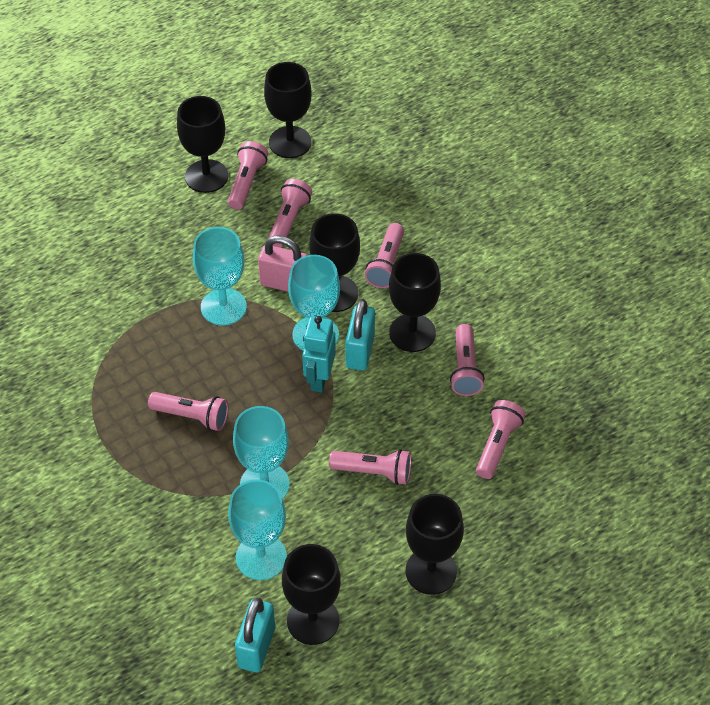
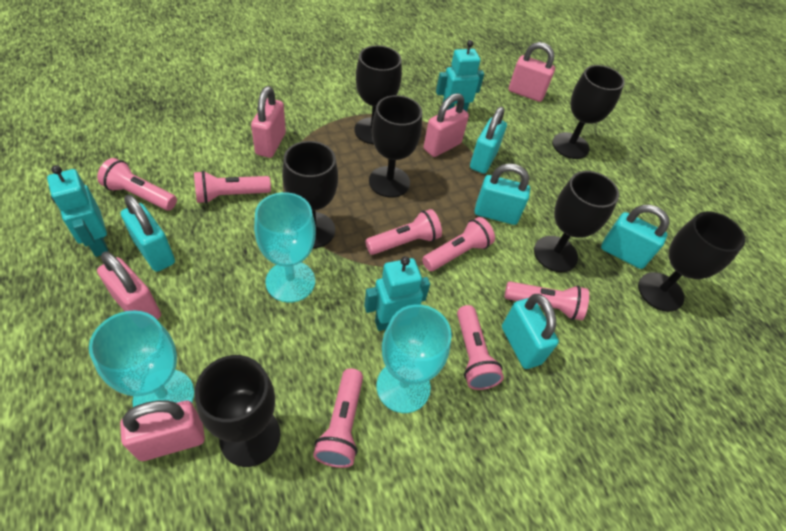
black goblet: [177,96,228,193] [264,62,311,158] [282,544,341,645] [309,213,360,312] [389,253,441,352] [405,494,464,595] = 6 -> [195,355,280,467] [282,141,338,248] [354,45,402,144] [369,95,422,198] [534,171,619,272] [552,65,625,159] [638,212,745,312] = 7
pink padlock: [258,235,307,292] = 1 -> [97,251,161,320] [120,400,205,461] [251,86,286,158] [424,93,469,157] [509,42,555,102] = 5
turquoise goblet: [193,227,247,326] [228,479,287,580] [233,406,290,499] [288,255,340,351] = 4 -> [89,310,194,407] [254,192,316,302] [376,304,452,413] = 3
turquoise padlock: [235,597,275,672] [345,299,375,371] = 2 -> [121,195,175,272] [470,107,507,174] [475,163,530,225] [502,294,559,369] [601,205,670,269] = 5
turquoise robot: [302,316,336,393] = 1 -> [47,165,109,257] [364,256,430,331] [436,40,484,112] = 3

